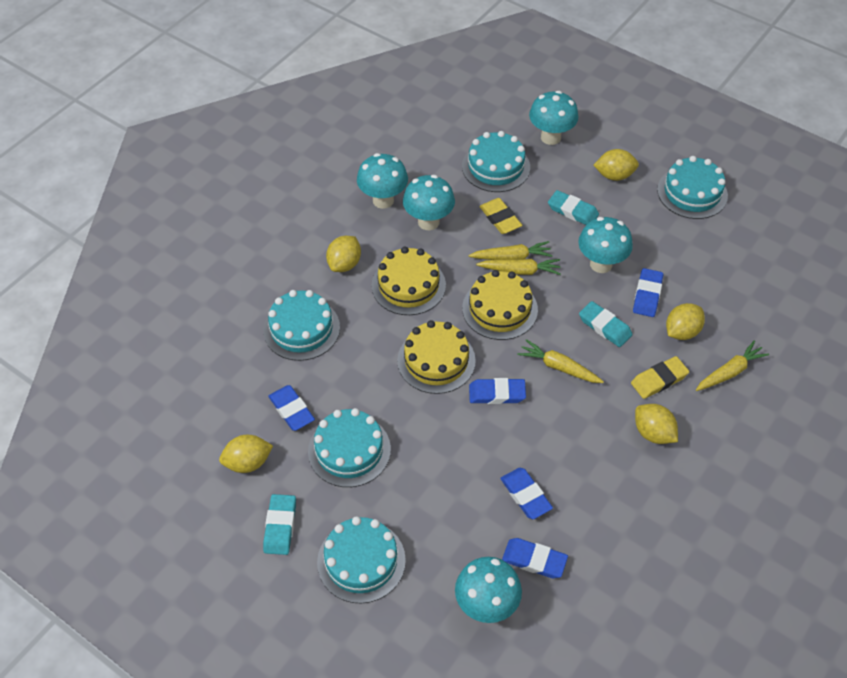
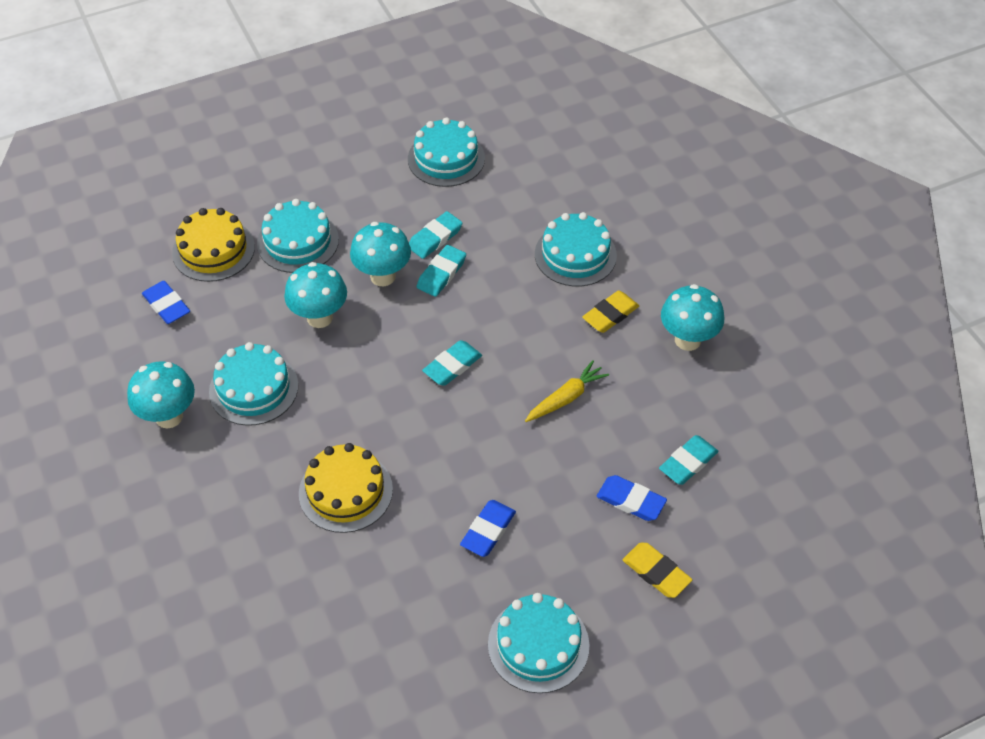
blue eraser: [268,385,315,431] [469,378,526,404] [500,468,553,519] [502,538,568,578] [633,268,663,317] = 5 -> [142,281,190,324] [460,500,516,557] [597,475,667,521] = 3
turquoise eraser: [263,494,296,555] [548,190,599,225] [579,301,633,347] = 3 -> [409,211,462,259] [417,245,466,297] [422,340,482,386] [659,435,719,485] = 4
turquoise mushroom: [357,153,408,209] [403,175,455,230] [455,557,522,623] [529,91,578,145] [578,217,633,273] = 5 -> [127,362,195,428] [284,262,347,328] [350,222,411,286] [661,284,724,351] = 4
yellow cake: [372,246,446,315] [397,320,476,394] [462,270,538,340] = 3 -> [172,208,255,282] [299,443,393,533] = 2
yellow carrot: [468,241,553,260] [476,259,561,275] [518,339,604,383] [696,341,769,391] = 4 -> [525,360,609,422] = 1
yellow lemon: [219,435,273,473] [326,236,361,272] [594,149,639,181] [635,404,678,444] [666,303,705,340] = 5 -> none = 0

